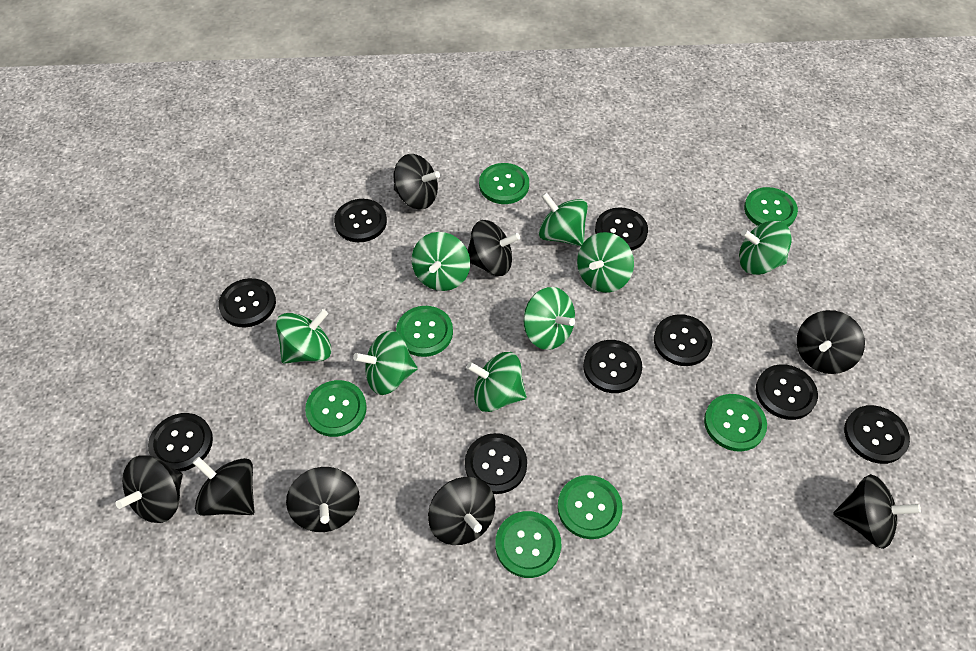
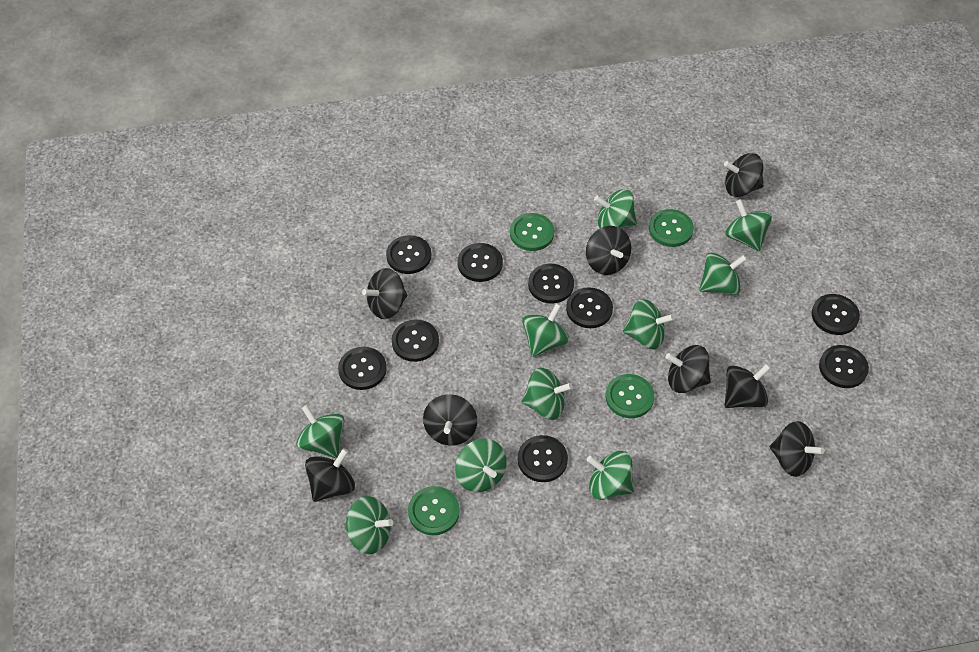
green button: [305,380,367,437] [396,306,453,357] [479,163,529,204] [495,511,561,578] [557,475,623,539] [704,394,767,451] [744,187,798,227] = 7 -> [408,486,460,535] [510,213,554,251] [605,374,655,418] [649,209,694,247] = 4
green spinning top: [276,309,331,364] [353,331,418,395] [412,232,470,291] [466,352,527,412] [524,287,575,350] [539,192,588,246] [577,232,634,293] [739,221,792,275] = 8 -> [296,405,344,458] [345,496,393,554] [455,438,507,492] [522,303,569,357] [522,368,573,420] [587,451,634,500] [594,189,637,229] [623,299,674,349] [699,253,747,295] [725,199,772,251] = 10

